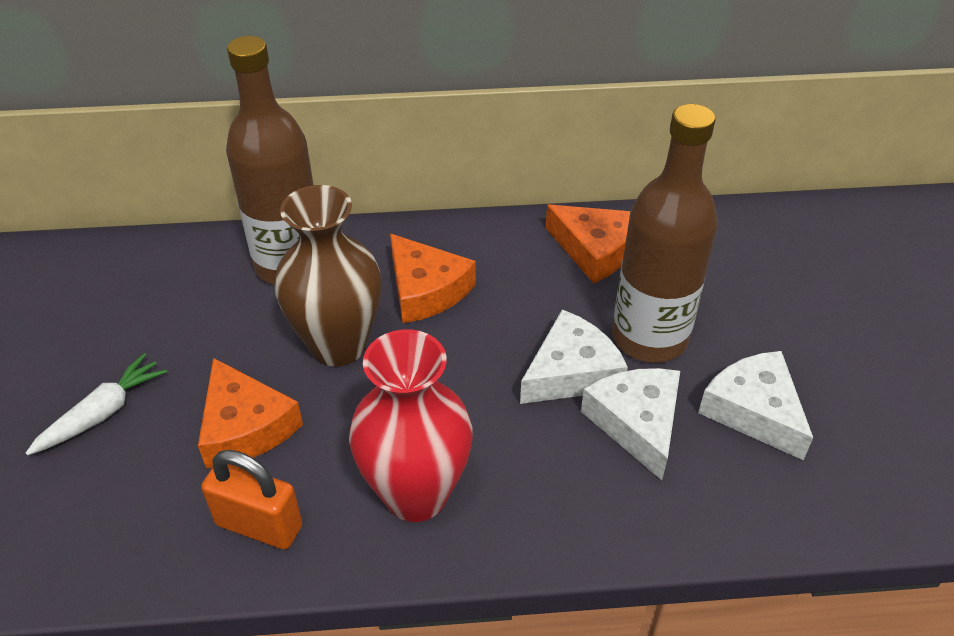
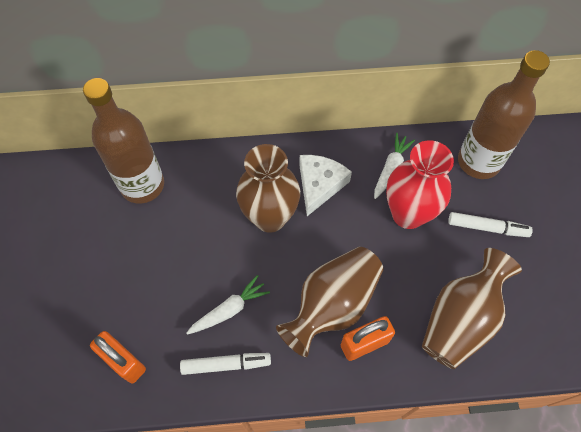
brown vase: [274,185,382,366] = 1 -> [236,144,300,233] [276,247,384,357] [422,248,522,369] = 3
orange cheese: [198,358,303,468] [390,234,476,323] [546,205,630,284] = 3 -> none = 0
orange padlock: [201,450,302,549] = 1 -> [90,331,146,384] [341,316,395,361] = 2
white carrot: [26,353,167,455] = 1 -> [186,275,270,335] [374,133,415,199] = 2
white cheese: [520,309,628,404] [581,368,680,480] [698,351,813,460] = 3 -> [299,155,352,216] = 1
white marker: none = 0 -> [180,353,271,375] [448,212,533,237] = 2

